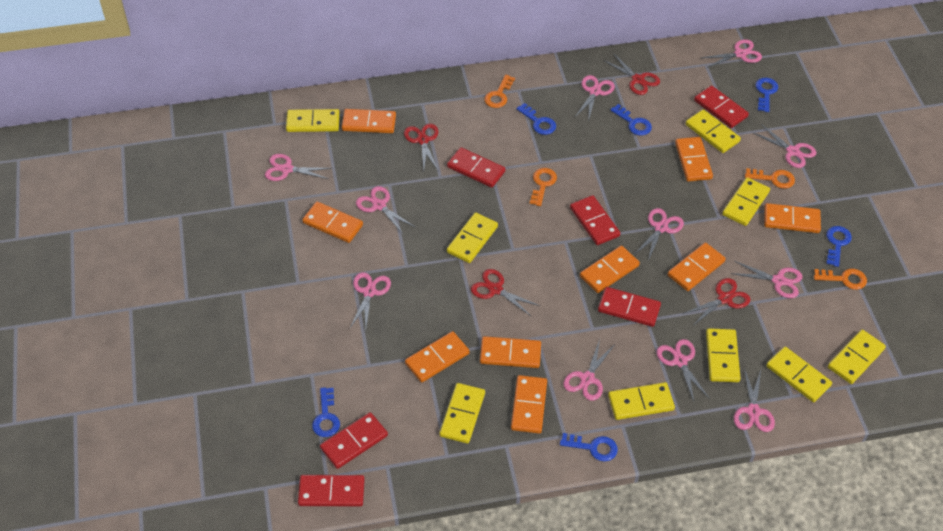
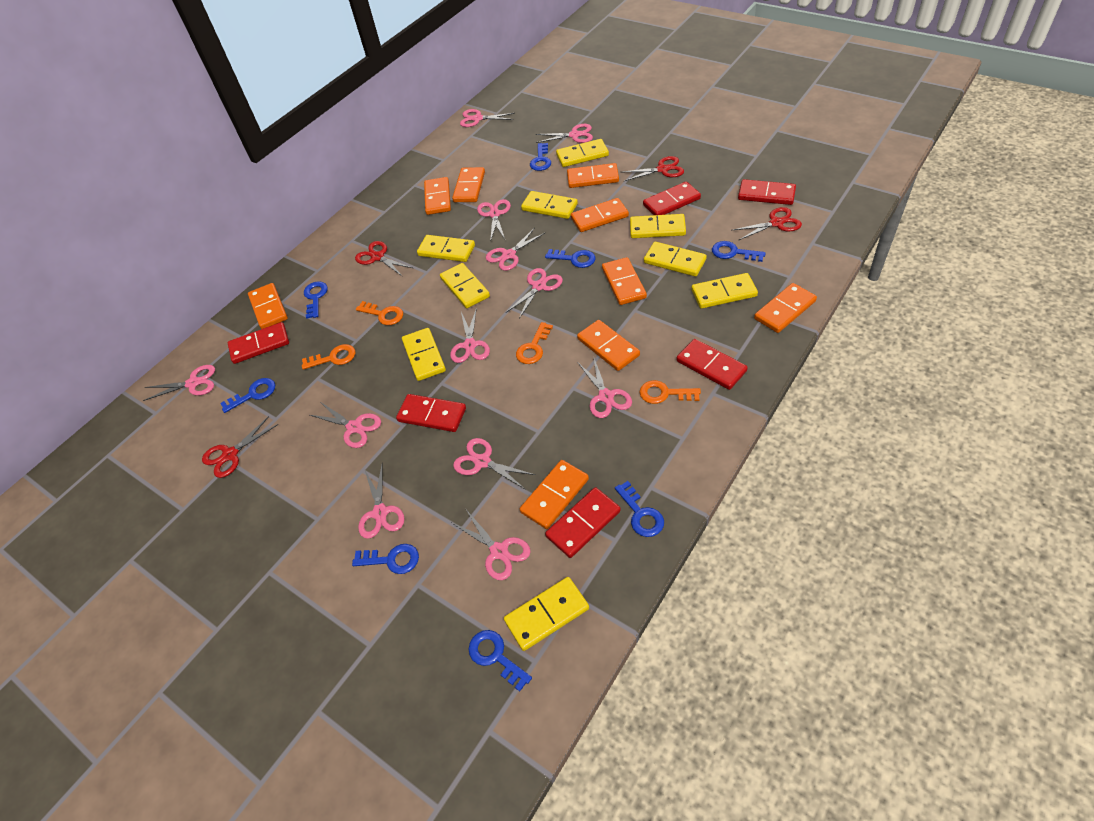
blue key: [312,387,340,437] [516,103,556,135] [560,433,618,462] [610,104,652,135] [756,78,778,112] [826,226,852,267] = 6 -> [220,378,275,413] [304,281,328,318] [352,544,419,574] [469,630,532,692] [530,143,551,171] [545,249,595,268] [615,481,664,537] [712,241,766,262] = 8
pink scissors: [265,154,332,181] [350,272,391,328] [356,186,415,235] [563,339,615,401] [575,75,615,122] [635,208,684,261] [656,339,710,401] [701,39,762,68] [731,261,803,298] [734,368,775,432] [754,125,816,168] = 11 -> [143,365,215,401] [310,403,381,448] [358,465,404,539] [450,308,490,363] [452,510,531,580] [453,438,535,490] [460,109,514,127] [477,199,511,242] [486,229,545,271] [506,268,563,319] [536,124,593,143] [577,356,632,418] = 12

